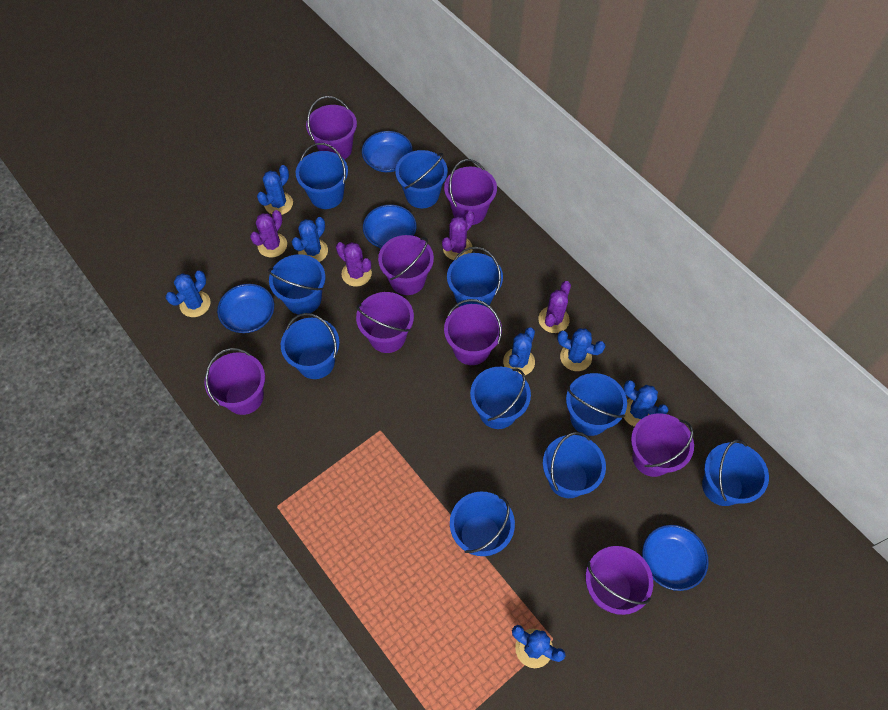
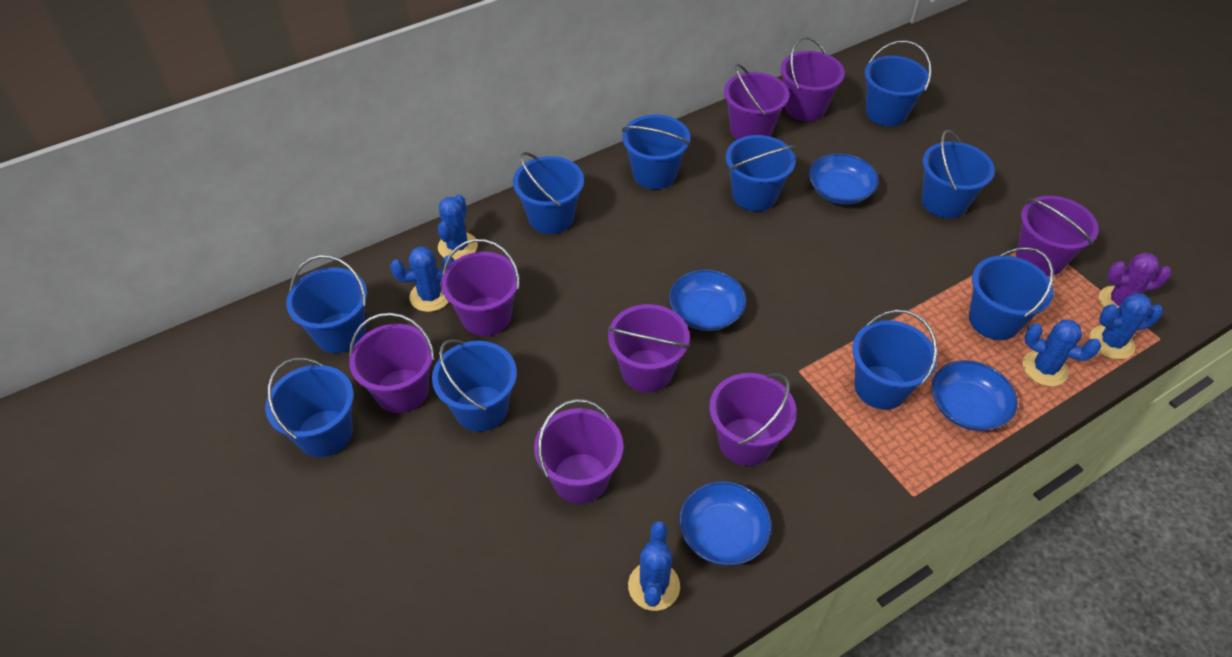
blue cactus: [166,271,211,317] [257,165,293,215] [292,217,328,262] [503,327,535,375] [512,625,565,668] [557,328,605,371] [623,380,669,427] = 7 -> [390,246,455,312] [437,194,478,260] [628,521,680,611] [1022,319,1101,386] [1090,293,1163,359] = 5
purple cactus: [250,210,287,258] [336,242,372,287] [442,211,475,260] [538,281,571,333] = 4 -> [1099,252,1171,308] = 1

